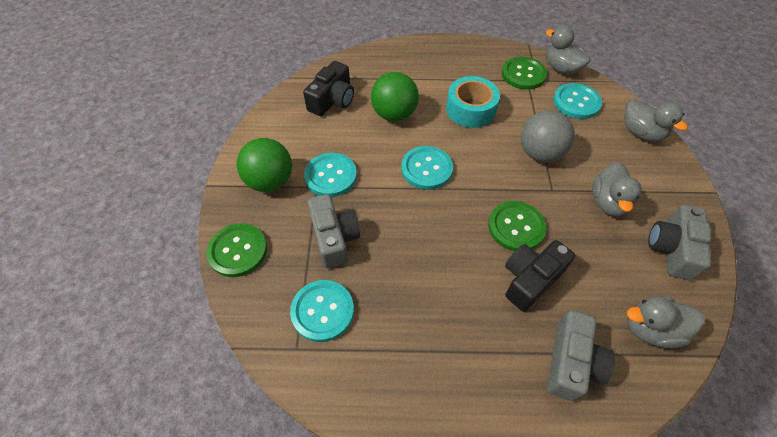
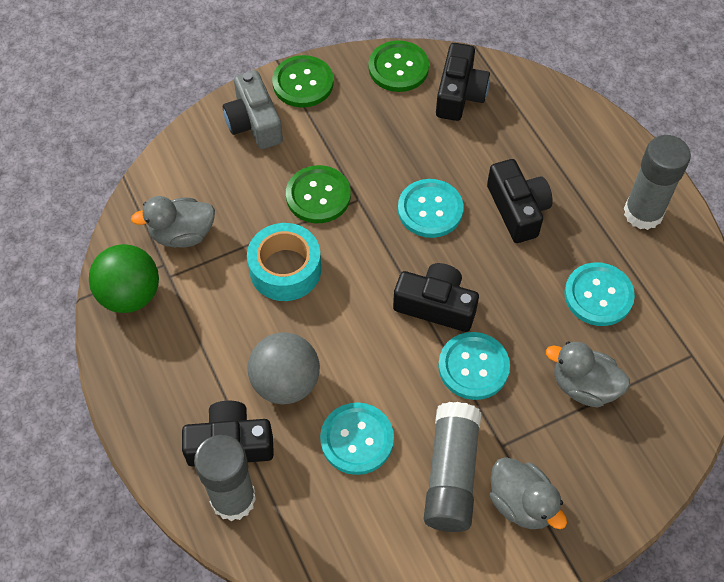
black camera: [303,61,354,116] [505,240,575,312] = 2 -> [182,401,274,467] [393,263,479,332] [436,43,490,121] [487,159,553,243] = 4
green ball: [237,138,292,192] [371,72,419,121] = 2 -> [89,244,159,313] = 1
grey camera: [307,194,360,269] [547,310,615,401] [648,205,711,281] = 3 -> [223,70,283,149] = 1
grey duck: [546,26,590,74] [592,162,642,216] [624,98,688,142] [627,296,704,348] = 4 -> [131,196,215,247] [490,457,567,529] [546,342,630,407] = 3
grey glue stick: none = 0 -> [194,435,256,521] [424,402,481,532] [624,135,691,230] = 3

